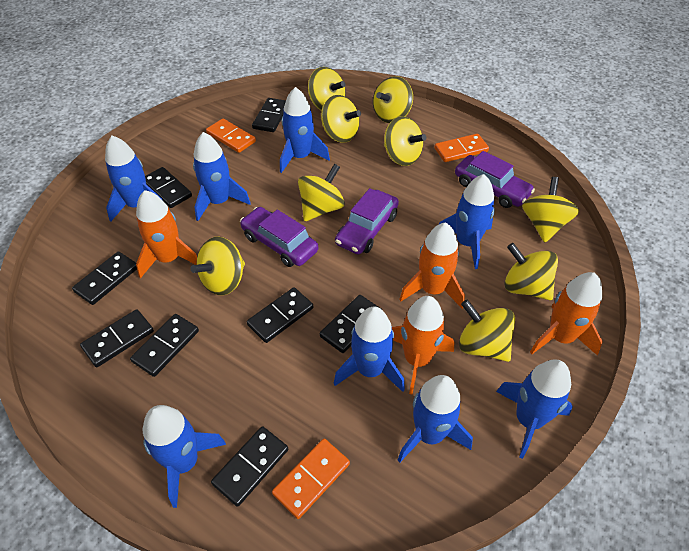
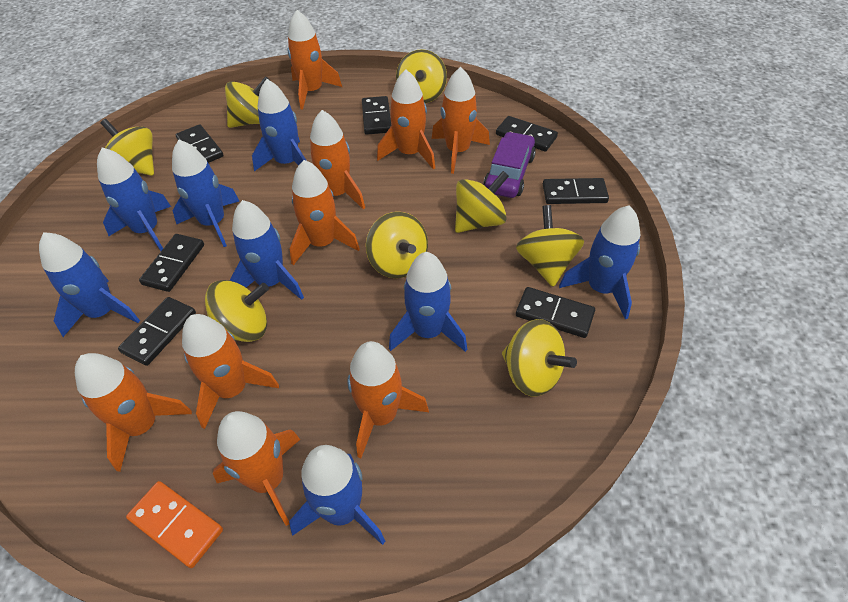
black domino: [72,252,137,305] [80,309,154,367] [130,314,199,377] [145,167,192,208] [211,426,288,507] [247,287,313,343] [252,98,286,132] [320,295,381,353] = 8 -> [118,297,196,366] [139,234,204,292] [176,124,224,163] [362,96,391,135] [496,116,558,152] [516,287,595,338] [543,178,609,204] = 7
orange domino: [206,118,256,153] [272,439,350,519] [434,134,489,162] = 3 -> [126,481,223,568] = 1
orange rocket: [136,190,197,278] [392,296,454,395] [399,222,465,309] [530,272,603,356] = 4 -> [75,353,192,472] [182,314,279,429] [213,411,300,526] [287,10,342,110] [290,160,360,265] [310,110,365,210] [347,341,429,458] [377,69,435,169] [432,67,490,174] = 9
purple car: [240,207,318,267] [335,188,399,255] [455,151,535,208] = 3 -> [483,132,536,198] = 1
yellow spinning top: [191,237,245,295] [298,164,345,221] [308,67,346,111] [321,95,361,143] [373,76,413,123] [384,116,426,166] [459,299,515,362] [504,243,558,300] [522,177,579,242] = 9 -> [100,119,154,176] [205,280,269,342] [225,76,269,128] [366,212,428,278] [396,49,447,103] [455,171,509,233] [502,319,577,397] [516,205,584,287] = 8

